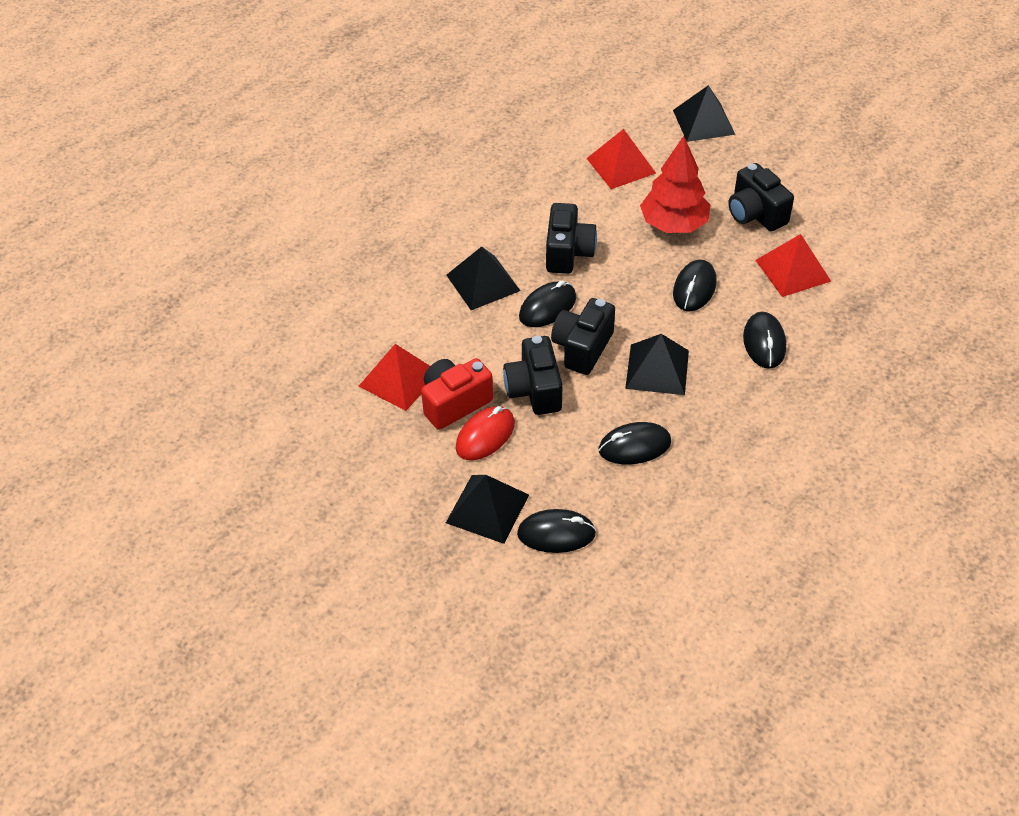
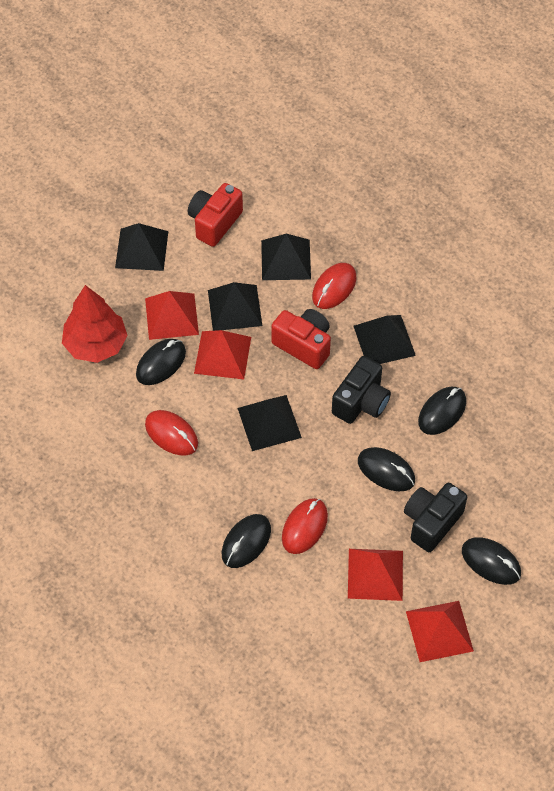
black camera: [503,336,563,415] [546,203,597,274] [551,298,615,375] [728,163,794,231] = 4 -> [332,356,391,424] [404,483,467,552] = 2
black pyramid: [446,246,521,310] [446,475,529,544] [625,334,689,395] [673,85,735,142] = 4 -> [115,223,168,271] [208,282,262,331] [238,395,302,451] [261,234,311,280] [354,315,416,364] = 5
red camera: [421,358,493,430] = 1 -> [188,183,243,247] [271,309,331,369] = 2
red mouse: [456,406,515,460] = 1 -> [145,410,198,456] [282,498,328,554] [312,263,357,309] = 3
red pyramid: [359,344,430,411] [586,129,656,189] [755,234,831,297] = 3 -> [145,291,199,340] [194,330,251,379] [348,549,403,601] [406,601,474,662] = 4

